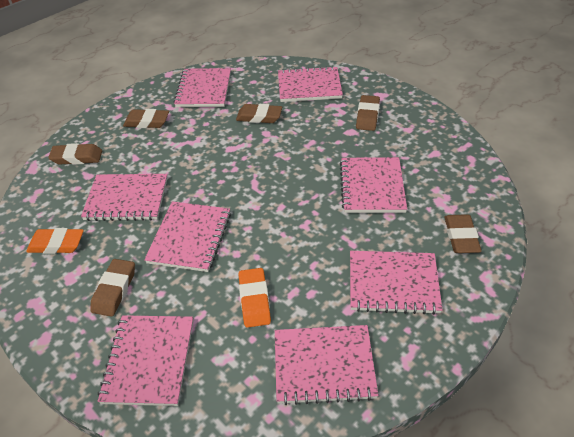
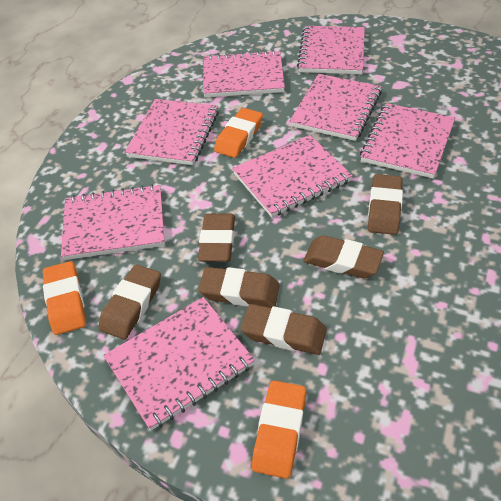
orange eraser: [26,228,84,254] [239,268,271,328] = 2 -> [43,261,86,335] [214,108,263,158] [252,381,306,479] = 3

